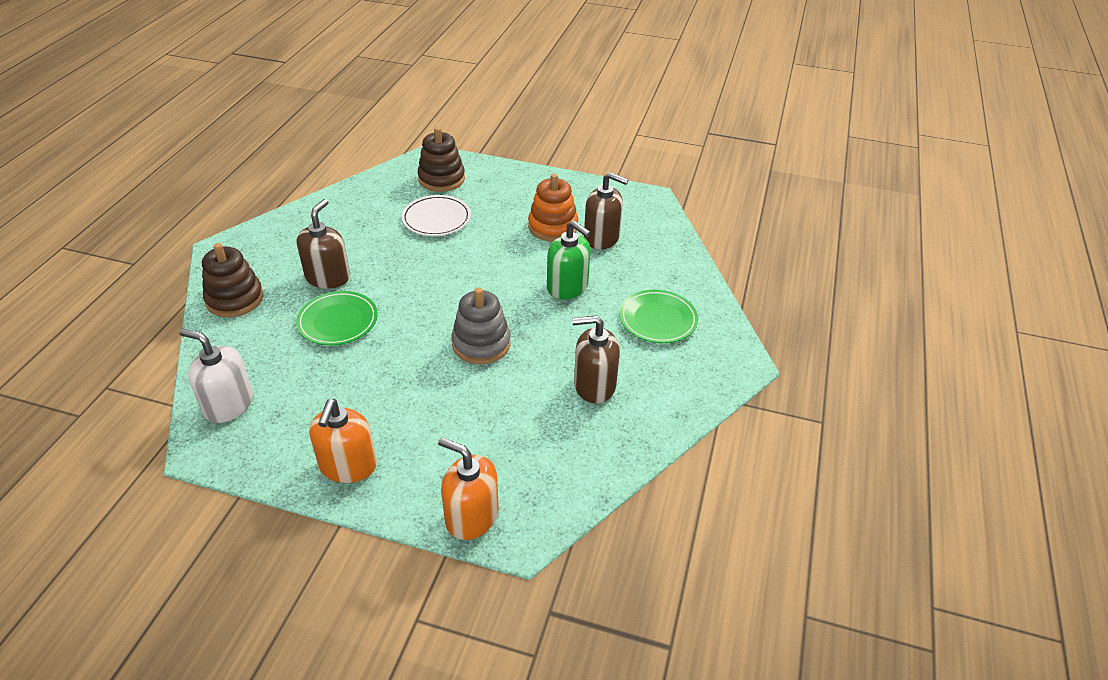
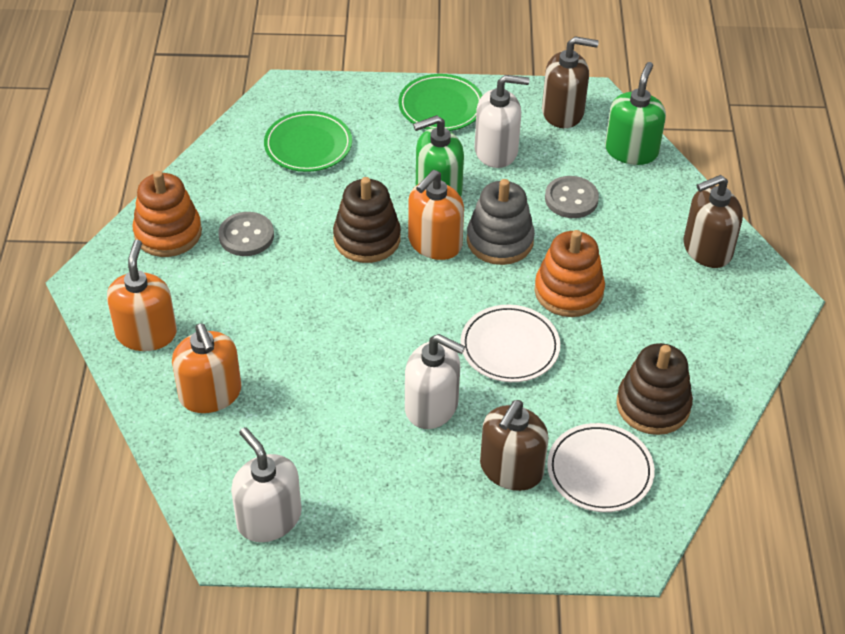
green soap dispenser: [547,220,591,300] = 1 -> [413,115,464,197] [605,62,666,165] = 2
grey button: none = 0 -> [218,212,274,256] [545,176,599,218] = 2
orange soap dispenser: [309,399,377,483] [438,437,499,540] = 2 -> [107,240,177,351] [172,323,241,413] [408,170,464,260] = 3
orange stacking toy: [528,173,578,242] = 1 -> [133,171,202,257] [534,230,605,317] = 2
white plate: [402,195,471,236] = 1 -> [460,305,560,382] [547,423,655,512] = 2
white soap dispenser: [179,328,253,423] = 1 -> [231,427,302,542] [405,334,465,429] [474,75,529,168] = 3

